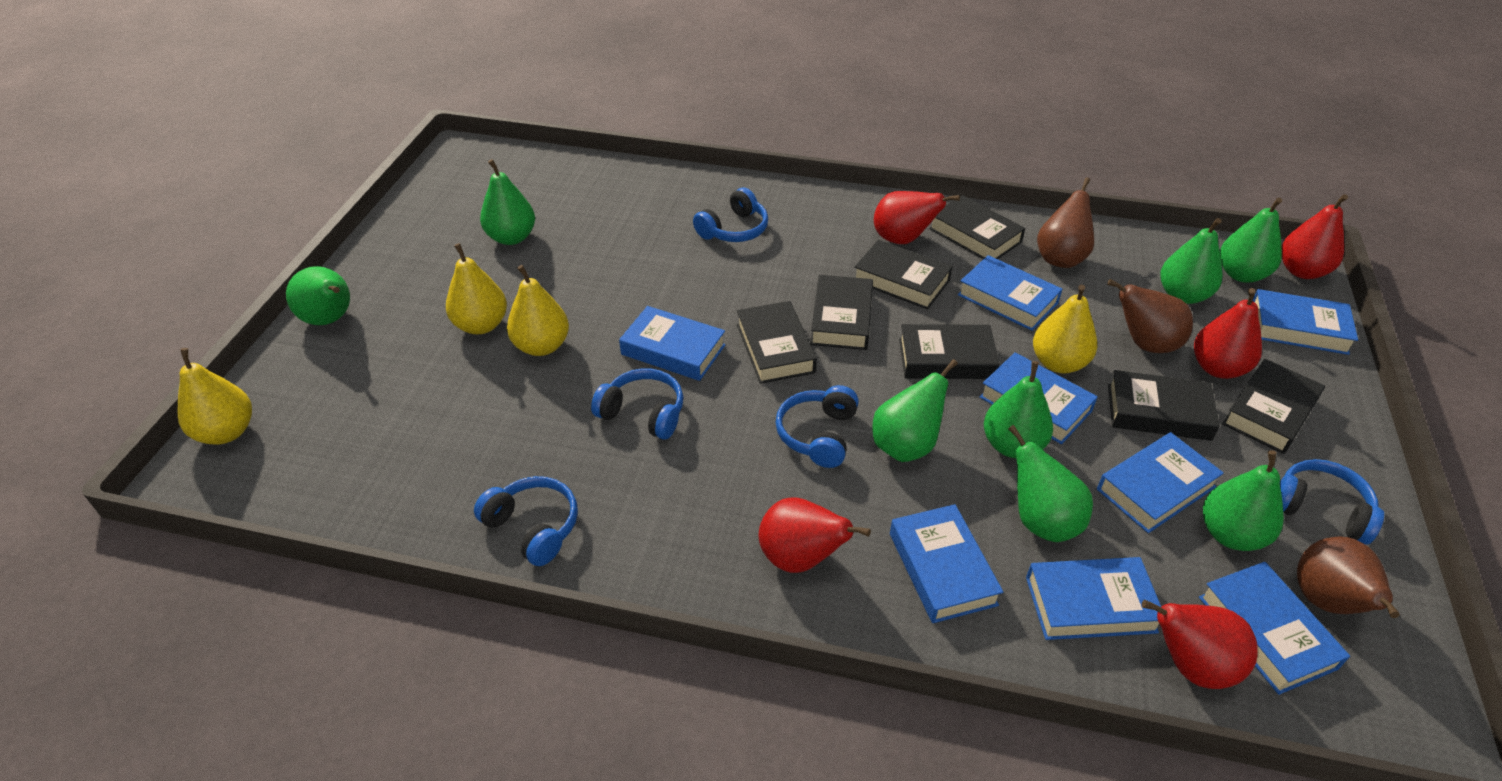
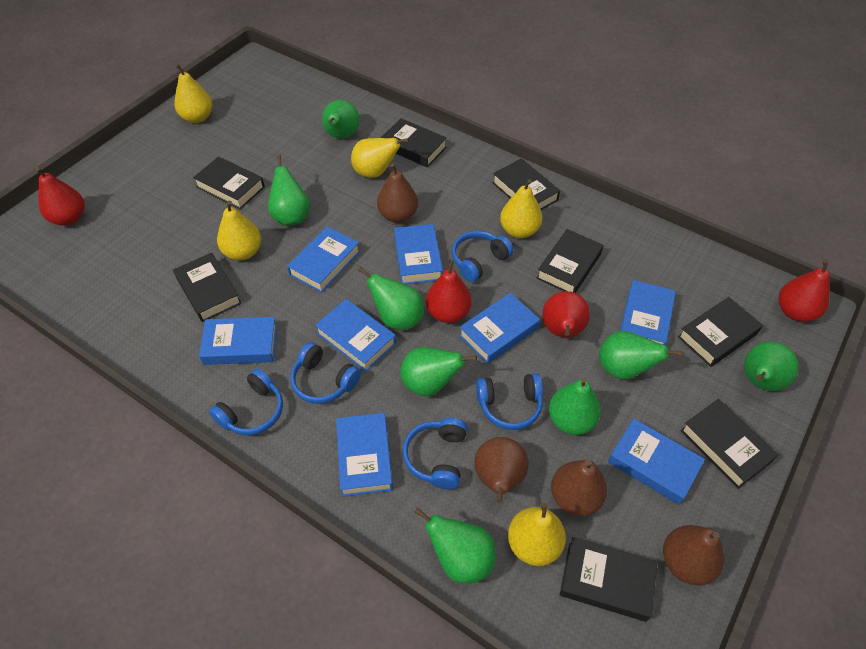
black book: [737,301,817,384] [810,275,873,350] [854,240,953,310] [899,324,1000,379] [929,195,1025,259] [1108,370,1220,441] [1222,359,1325,454] = 7 -> [173,253,242,322] [193,157,265,209] [381,118,447,168] [492,158,560,210] [536,229,603,293] [560,537,658,622] [678,297,763,367] [680,399,778,489] = 8
brown pear: [1037,178,1094,268] [1107,279,1193,353] [1297,536,1400,618] = 3 -> [377,163,418,223] [475,437,529,503] [551,460,607,516] [663,525,724,586] = 4
red pear: [759,497,871,573] [874,191,960,244] [1142,599,1257,689] [1194,288,1262,379] [1281,194,1348,279] = 5 -> [35,167,85,226] [426,260,472,323] [542,291,590,338] [779,260,830,322] = 4
yellow pear: [177,348,252,445] [446,243,507,334] [507,265,569,356] [1033,285,1097,373] = 4 -> [174,64,213,123] [217,201,261,260] [351,138,409,178] [500,179,542,238] [508,503,566,566] = 5

